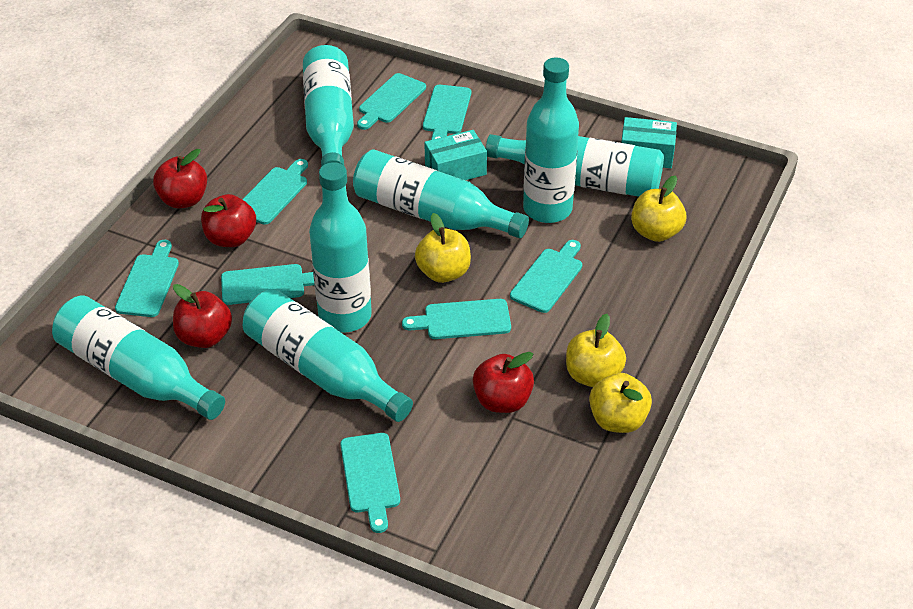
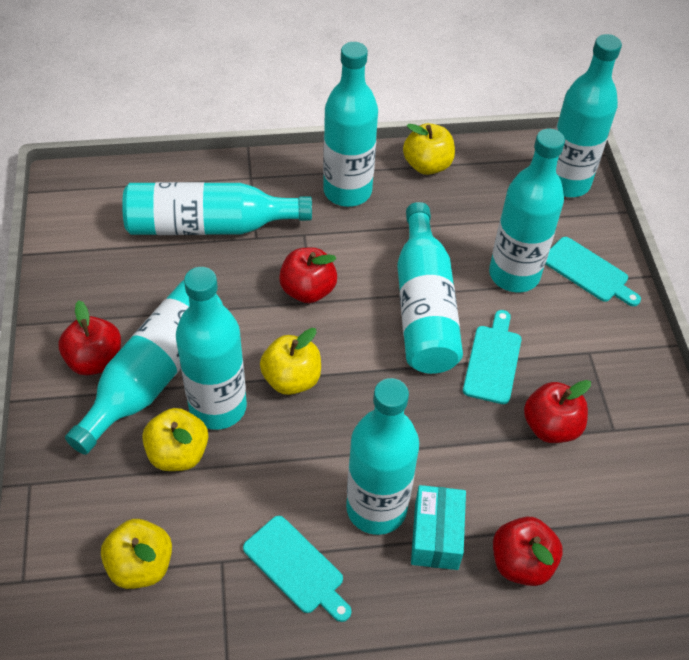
turquoise bottle: [52,295,225,420] [243,289,413,422] [303,45,354,167] [309,162,372,333] [353,149,529,239] [485,134,664,197] [523,58,579,223] = 7 -> [65,280,223,455] [122,182,312,235] [176,267,247,430] [323,42,378,207] [346,378,419,535] [397,202,463,374] [489,129,565,292] [556,34,622,197] = 8
turquoise box: [424,130,487,180] [621,117,677,168] = 2 -> [411,485,466,570] = 1
turquoise cutting board: [115,240,179,317] [221,264,314,305] [242,159,308,225] [340,433,400,533] [357,73,426,130] [402,299,511,339] [423,85,471,140] [510,240,582,313] = 8 -> [243,516,351,622] [463,310,521,404] [545,237,641,306] = 3

